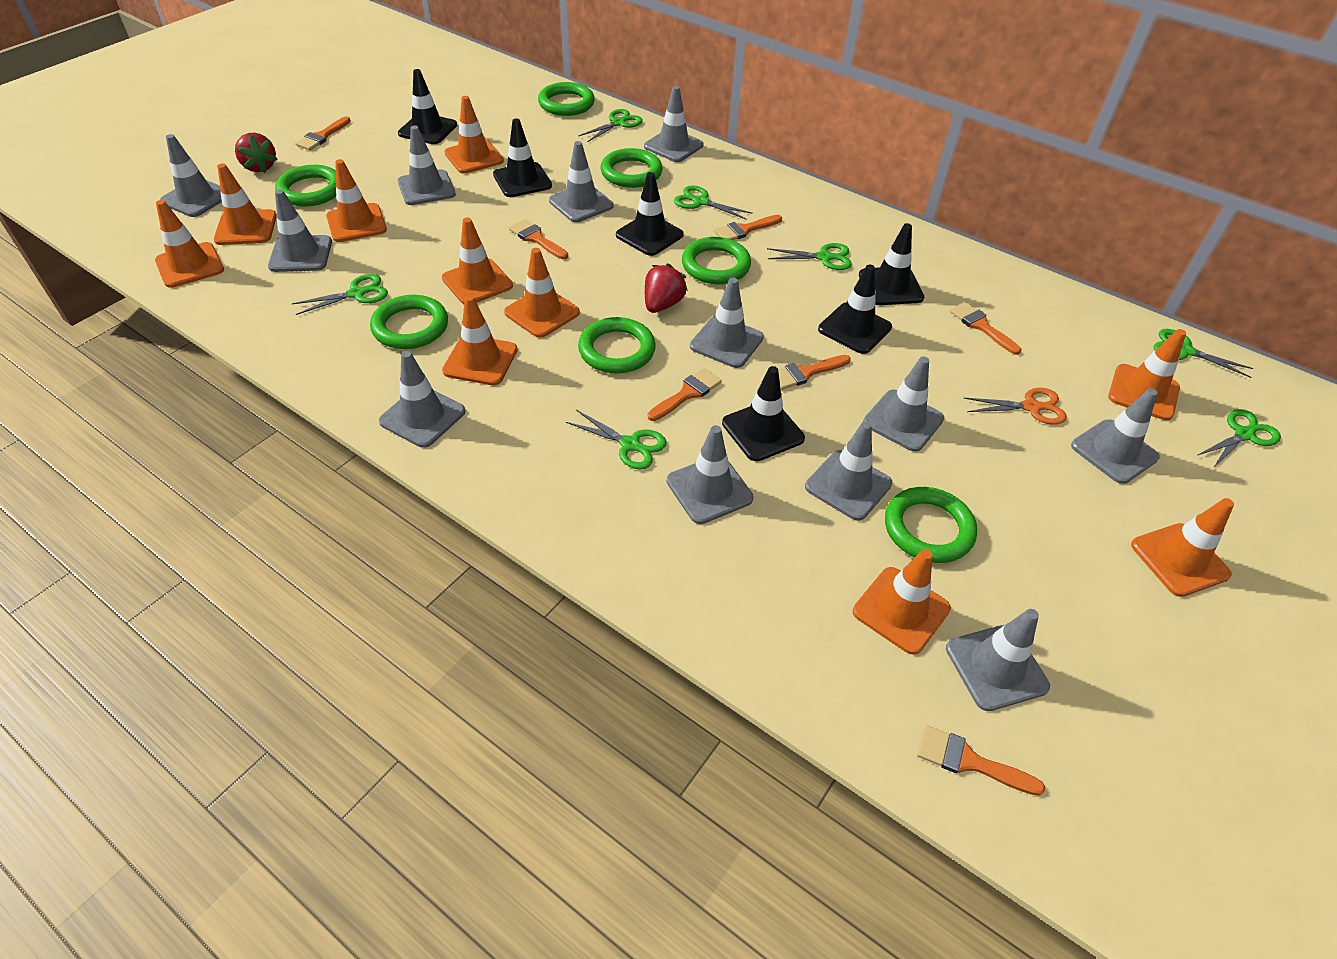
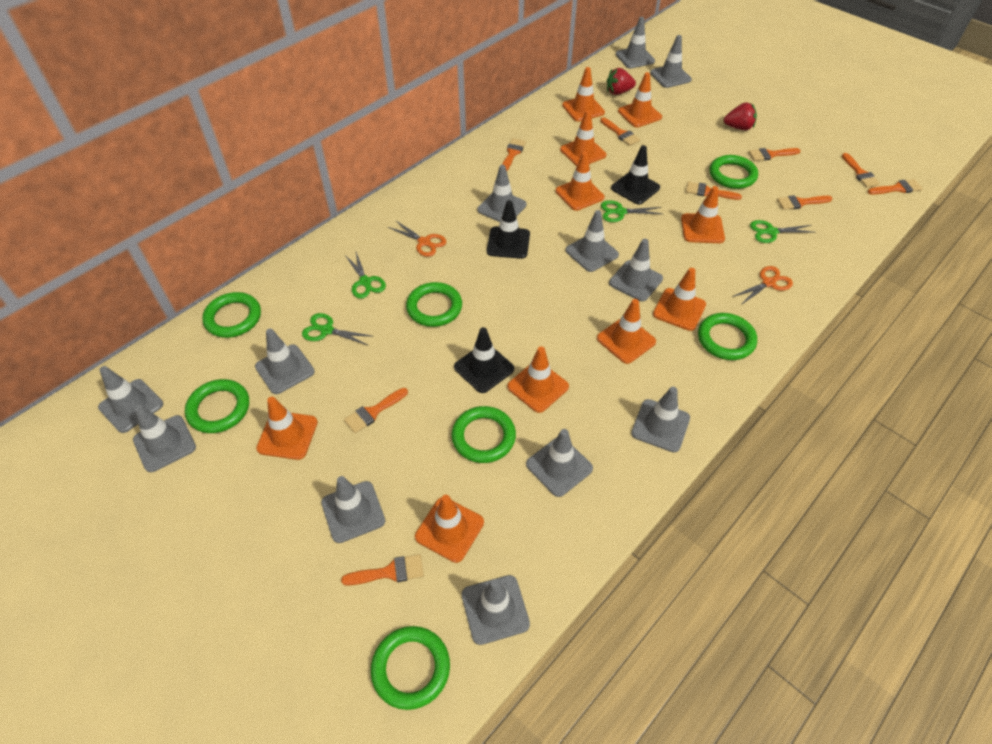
black traffic cone: [398,69,457,144] [493,118,552,197] [616,172,684,256] [722,366,805,462] [818,265,892,354] [859,223,924,305] = 6 -> [454,327,514,393] [487,200,530,259] [611,145,660,204] = 3
green scissors: [292,274,388,315] [566,410,667,470] [578,109,643,142] [674,185,753,220] [767,243,852,270] [1154,329,1253,378] [1198,409,1281,468] = 7 -> [302,313,374,346] [345,252,386,299] [601,200,662,222] [750,220,816,243] = 4
orange brush: [295,116,351,150] [509,219,568,259] [648,368,722,421] [714,215,782,240] [778,355,851,390] [917,725,1045,796] [950,302,1021,355] = 7 -> [341,554,424,586] [344,388,408,433] [502,138,526,171] [600,117,640,146] [686,182,742,200] [749,148,801,161] [777,195,833,210] [842,153,880,188] [868,179,923,195] = 9
orange scissors: [964,388,1067,425] = 1 -> [388,220,446,257] [732,266,793,305] = 2

